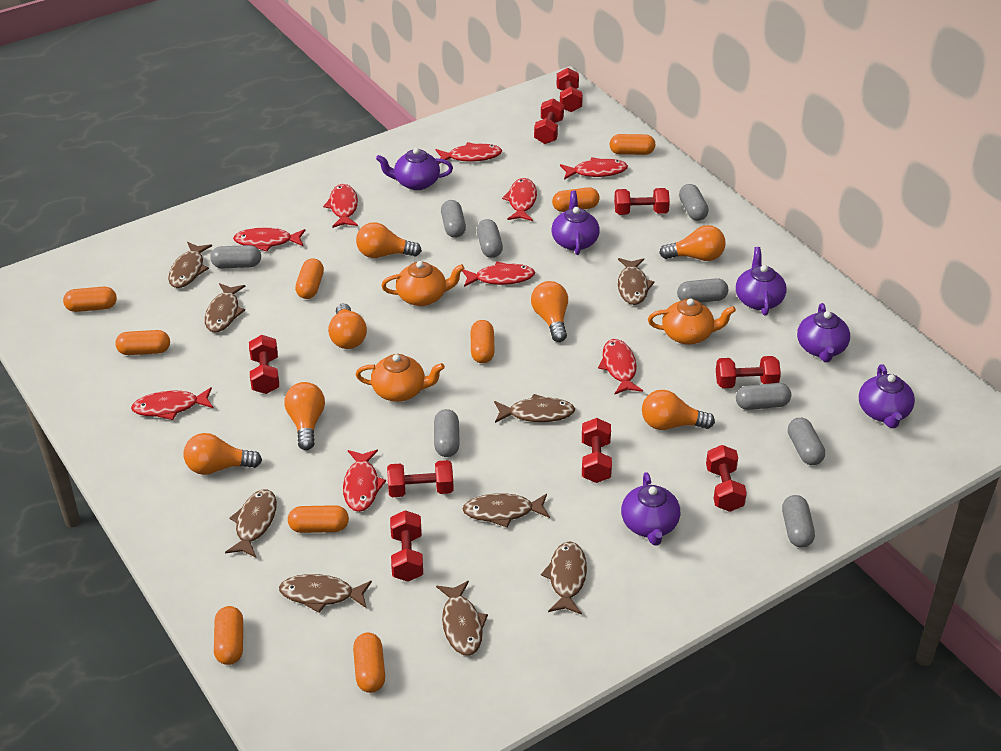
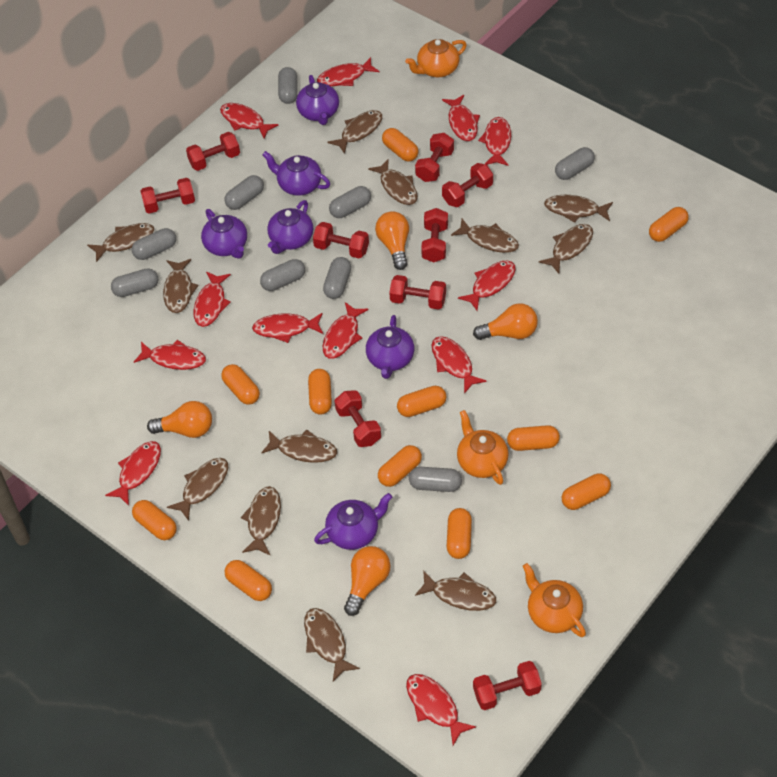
brown fish: [168,242,212,288] [205,283,245,333] [225,489,277,558] [279,574,372,613] [436,581,488,656] [462,493,550,528] [494,394,575,423] [541,541,587,615] [618,258,654,305] = 9 -> [87,223,154,262] [163,259,199,313] [167,458,228,521] [241,486,281,555] [261,430,337,463] [304,608,360,681] [328,110,382,154] [368,159,418,205] [415,570,496,611] [451,219,519,253] [539,224,593,273] [544,195,613,223] = 12
orange capsule: [63,287,117,312] [115,330,170,355] [214,606,243,665] [288,505,349,533] [295,258,324,299] [353,633,385,693] [471,320,495,363] [552,187,600,212] [610,134,655,155] = 9 -> [132,500,177,540] [221,364,260,405] [225,560,272,601] [308,369,332,415] [378,445,422,487] [382,128,419,162] [397,386,446,417] [447,508,472,559] [507,425,560,451] [562,473,611,510] [649,207,689,242] = 11
orange light bulb: [184,433,262,475] [284,382,325,450] [328,303,367,349] [356,222,422,258] [531,281,568,342] [642,390,715,430] [659,225,726,261] = 7 -> [147,401,212,438] [344,546,391,616] [375,211,409,270] [473,303,538,340] = 4
red fish: [131,387,213,420] [233,228,305,252] [323,184,358,228] [343,450,386,512] [435,142,502,164] [462,261,535,287] [502,178,537,221] [560,157,628,180] [598,339,643,394] = 9 -> [105,441,161,506] [134,340,206,370] [194,271,231,327] [220,103,279,138] [252,313,323,343] [317,57,379,87] [323,302,368,359] [406,674,476,746] [432,336,487,393] [442,95,480,141] [458,261,516,311] [478,117,511,166] = 12

